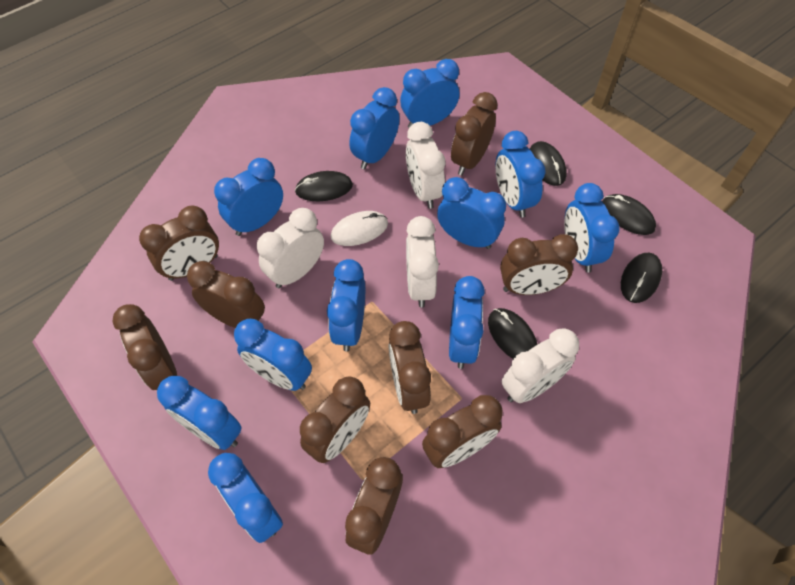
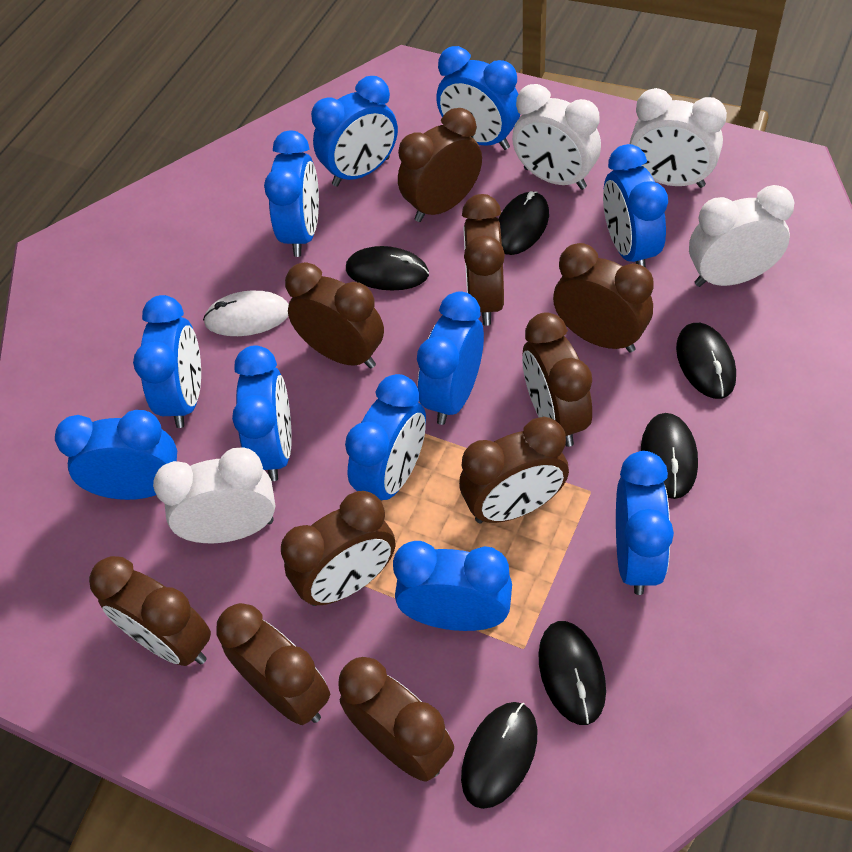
black mouse: [295,171,353,201] [488,308,538,359] [530,141,567,186] [602,194,656,235] [621,253,662,303] = 5 -> [346,246,429,291] [461,702,537,809] [498,191,549,255] [538,621,606,725] [641,413,698,499] [676,323,736,399] = 6
brown clock: [112,304,177,390] [139,205,219,281] [187,261,265,328] [300,377,370,463] [345,457,403,555] [389,321,431,414] [422,395,503,468] [451,92,498,176] [500,234,578,295] = 9 -> [89,556,211,666] [216,603,330,725] [281,491,395,606] [285,262,384,369] [338,657,454,782] [398,108,482,222] [459,417,569,523] [462,194,505,326] [522,312,592,447] [553,243,654,352] = 10

